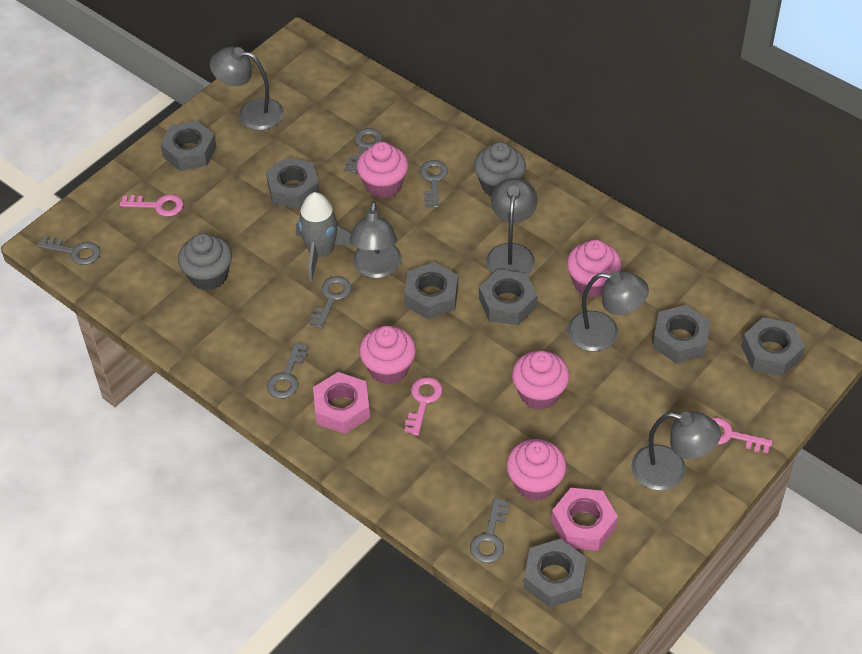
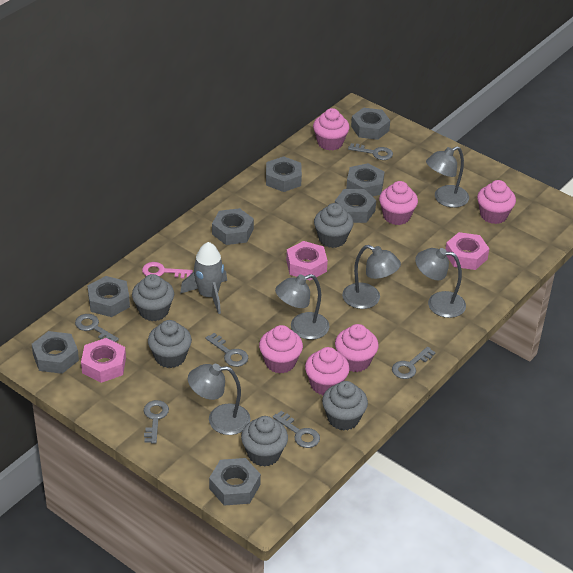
grey cupcake: [178,233,232,291] [474,142,526,196] = 2 -> [132,274,174,321] [148,320,192,368] [241,416,288,467] [314,203,354,248] [322,381,368,431] = 5
grey nut: [160,121,217,171] [266,157,320,209] [404,262,458,320] [479,270,538,325] [524,539,587,608] [652,305,710,364] [741,317,805,376] = 7 -> [32,331,79,374] [87,276,130,317] [209,458,261,506] [212,208,254,245] [266,156,302,192] [335,189,376,223] [346,163,385,197] [351,108,390,140] = 8
pink cupcake: [357,142,408,198] [359,326,416,384] [506,439,567,501] [512,351,570,410] [567,240,622,298] = 5 -> [259,325,303,374] [305,347,350,395] [313,108,350,151] [335,324,379,372] [379,181,418,225] [477,180,516,224] = 6
pink key: [120,194,183,217] [404,377,443,436] [711,417,772,453] = 3 -> [142,262,193,278] = 1
pink nut: [313,372,370,434] [551,488,618,551] = 2 -> [81,338,126,383] [286,241,328,280] [445,232,489,270] = 3

